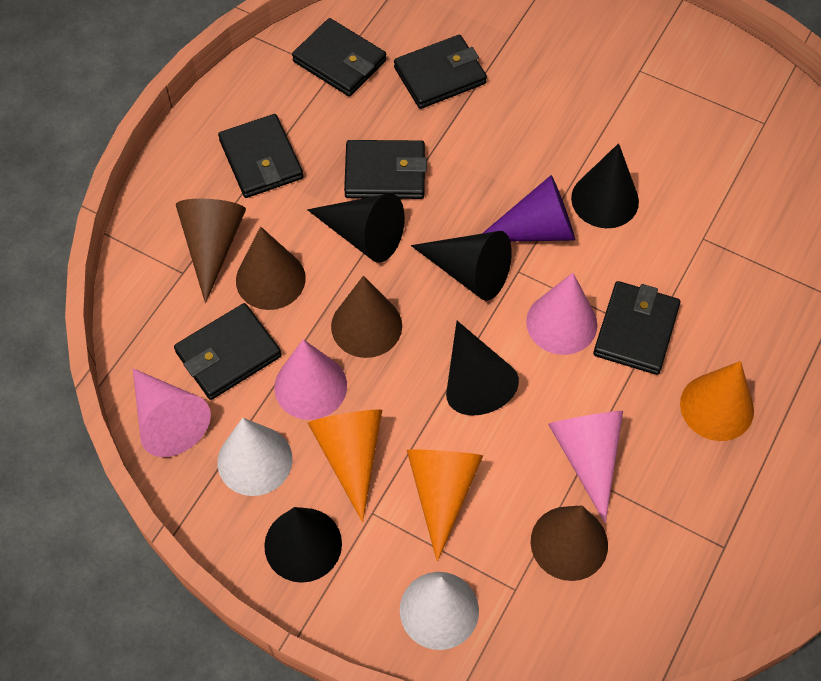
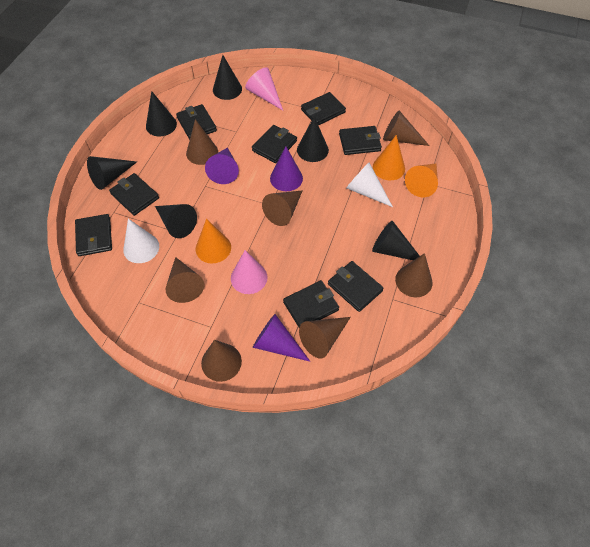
black cone: [264,507,342,583] [307,193,405,262] [411,231,512,301] [446,321,519,416] [571,143,639,228] = 5 -> [87,156,137,190] [146,91,177,136] [155,204,197,238] [213,55,242,100] [297,117,329,162] [372,221,420,260] = 6
black wallet: [174,303,282,400] [218,114,303,198] [292,18,387,97] [344,140,427,199] [394,35,487,109] [593,281,680,375] = 6 -> [75,214,112,256] [109,173,159,216] [176,104,217,140] [252,125,297,163] [283,280,339,327] [301,92,346,126] [328,261,384,312] [339,126,382,155] = 8
brown cone: [176,199,246,303] [236,226,306,310] [331,276,402,358] [531,505,608,581] = 4 -> [166,257,204,303] [186,119,218,165] [201,340,242,382] [262,190,303,226] [299,317,351,358] [383,111,429,146] [395,253,433,297] = 7
pink cone: [133,368,211,457] [274,339,347,420] [526,273,597,355] [548,411,623,523] = 4 -> [231,250,268,294] [245,67,283,110] = 2
purple cone: [482,175,575,241] = 1 -> [205,148,239,184] [253,314,310,362] [270,146,303,191] = 3

